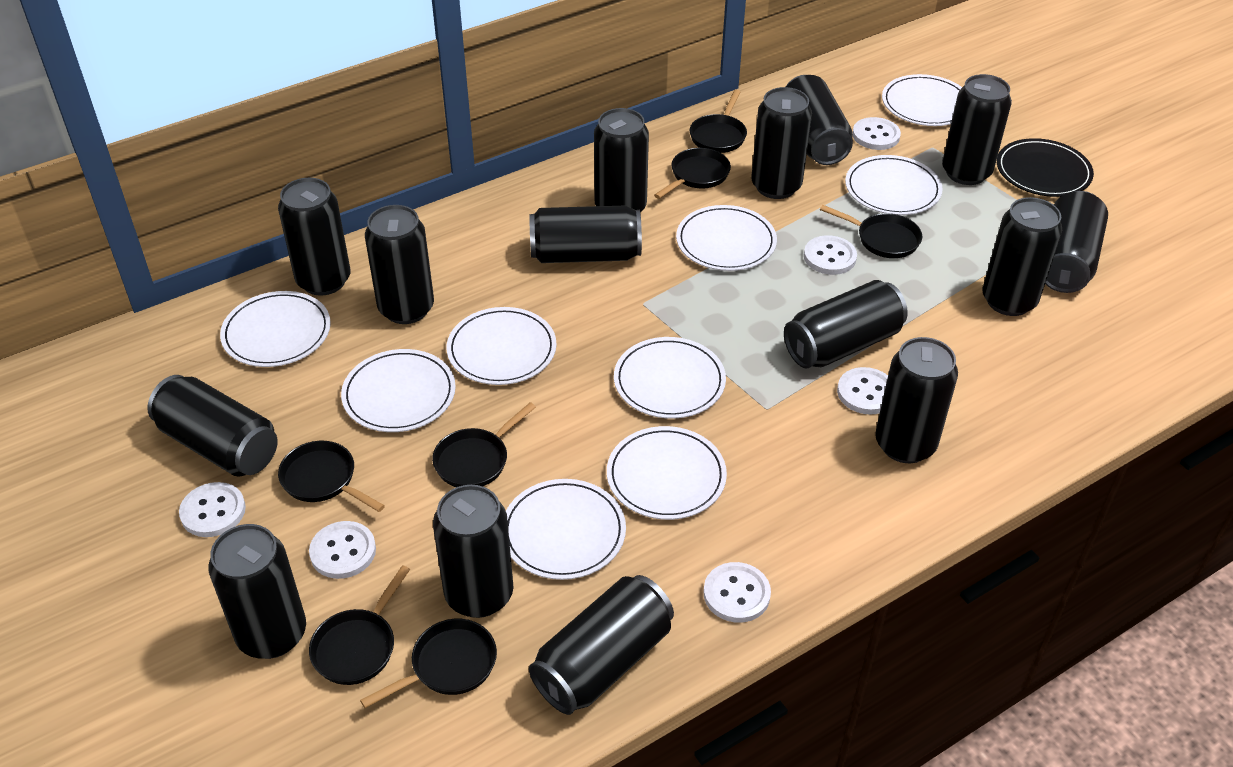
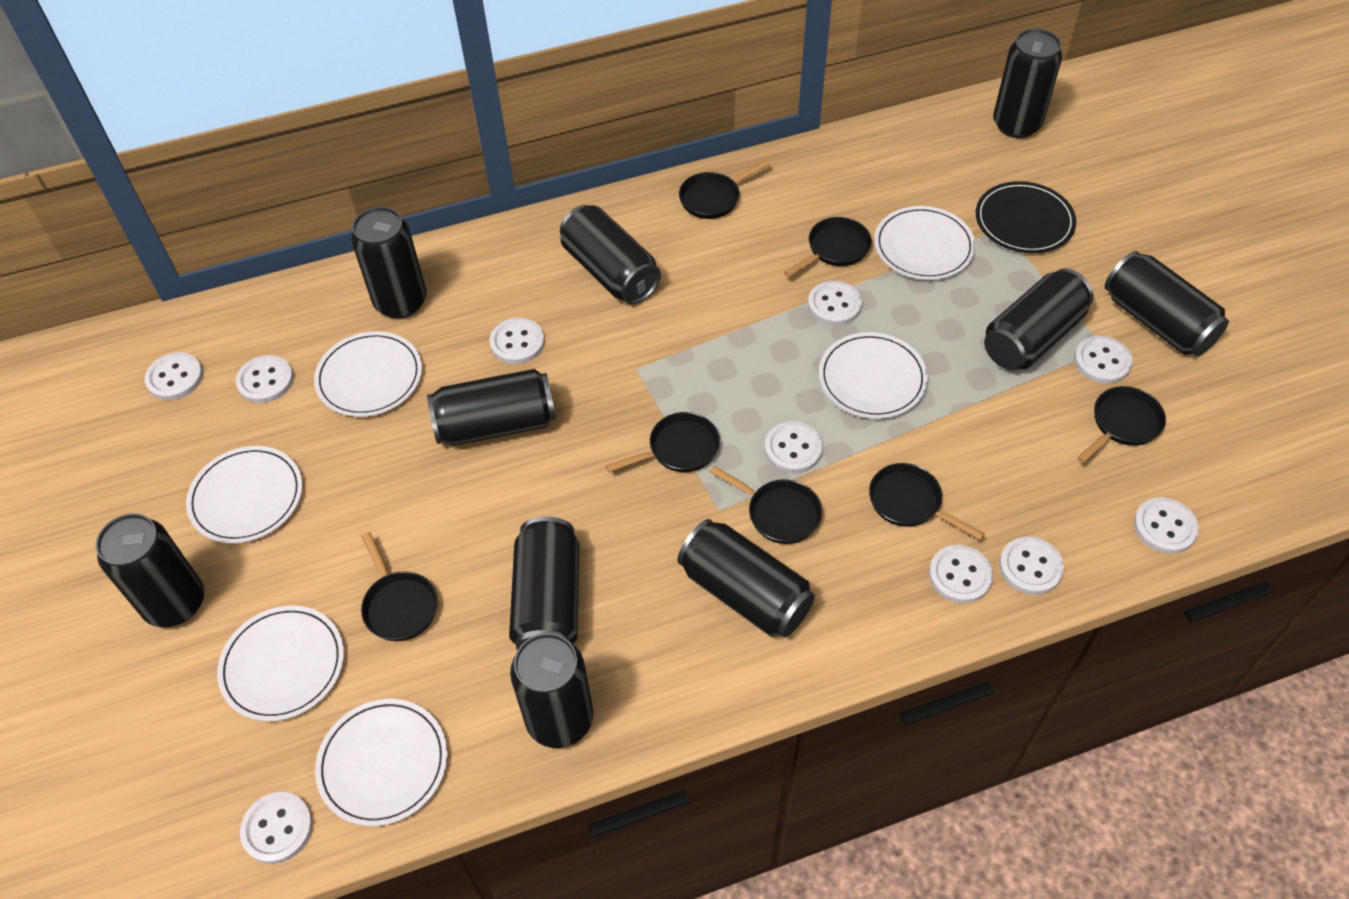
black can: [147,375,278,477] [209,524,306,659] [278,178,350,296] [365,205,434,324] [433,485,513,618] [529,205,642,263] [529,575,674,715] [594,108,649,212] [751,87,812,199] [784,280,908,369] [786,75,853,165] [875,337,958,463] [942,74,1012,185] [982,197,1062,316] [1045,191,1108,293] = 15 -> [96,513,204,627] [351,207,427,319] [427,369,556,446] [509,516,579,650] [510,633,593,748] [560,205,661,304] [678,519,815,637] [984,268,1094,370] [993,29,1062,138] [1105,251,1229,356] = 10
white button: [179,482,246,537] [309,521,376,579] [703,562,771,623] [804,235,857,275] [837,367,888,415] [852,117,901,150] = 6 -> [145,352,203,400] [236,355,293,403] [240,792,313,864] [489,318,544,364] [765,421,823,473] [808,281,862,325] [929,545,993,603] [999,537,1064,595] [1074,336,1133,384] [1134,497,1199,554] = 10
white plate: [220,291,331,367] [341,349,456,432] [447,307,556,385] [506,479,626,580] [607,426,727,520] [614,337,726,419] [676,205,777,271] [845,155,943,215] [882,74,962,126] = 9 -> [186,446,303,543] [217,606,344,721] [314,331,422,417] [315,699,448,826] [819,332,928,419] [874,206,976,280] = 6

